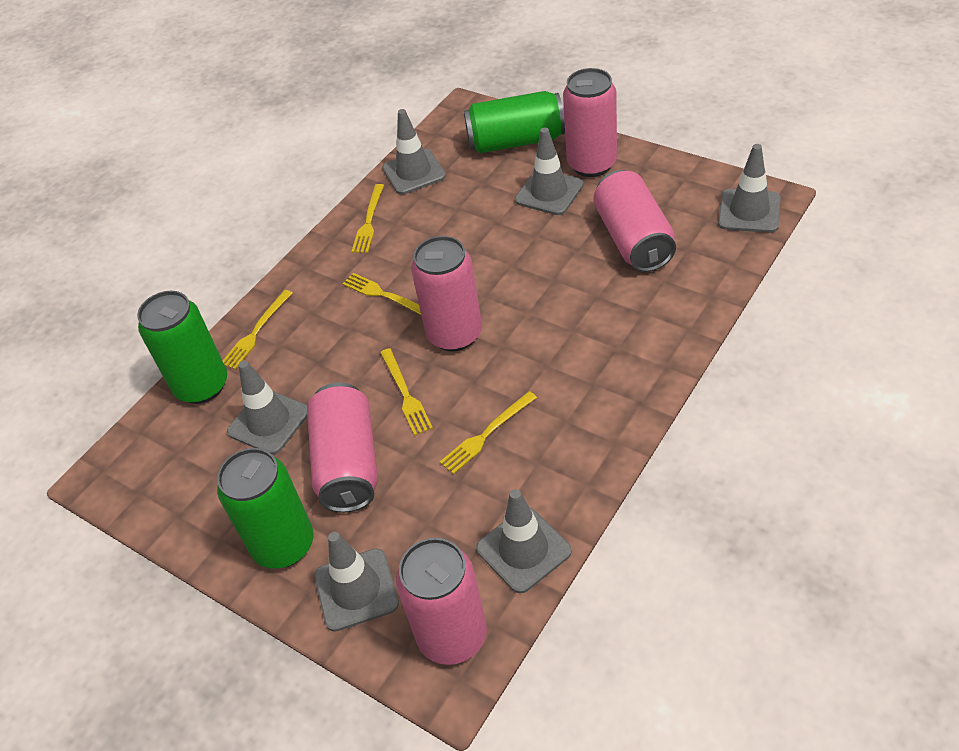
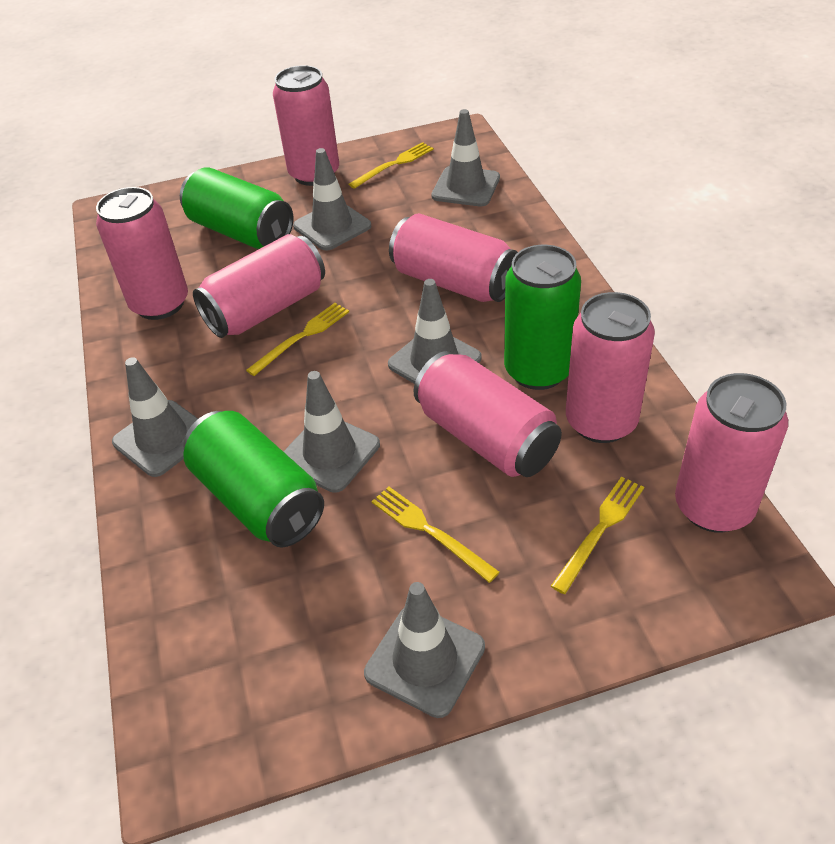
pink can: [307,382,378,513] [396,538,487,665] [411,236,482,351] [563,68,617,177] [593,170,676,272] = 5 -> [96,187,188,320] [193,234,325,338] [273,65,339,186] [389,213,518,302] [414,351,562,477] [566,292,655,443] [675,373,788,533] = 7
yellow fork: [223,290,292,370] [342,273,421,315] [351,184,384,253] [380,348,433,436] [440,391,537,474] = 5 -> [246,303,349,376] [349,142,434,189] [371,487,500,583] [551,476,644,594] = 4

